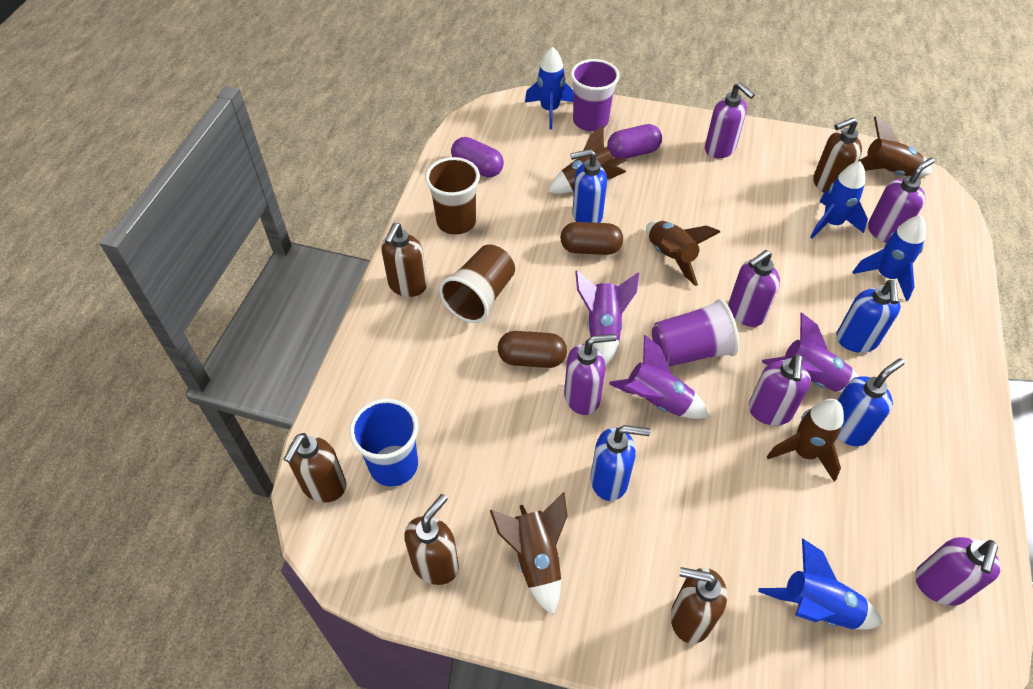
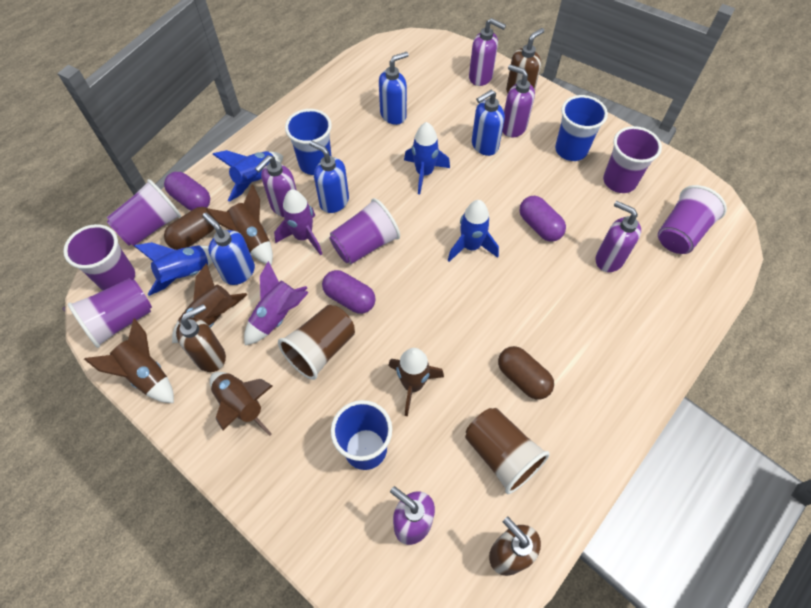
blue cup: [349,399,418,487] = 1 -> [285,109,332,175] [331,400,392,470] [555,95,608,161] = 3
brown soap dispenser: [283,433,346,503] [381,223,427,297] [404,494,459,585] [671,567,727,644] [813,117,862,193] = 5 -> [176,304,226,372] [489,517,541,576] [506,28,544,94] = 3
purple capsule: [451,137,504,177] [607,124,662,159] = 2 -> [164,172,210,210] [322,270,376,314] [520,196,566,242] = 3
purple cup: [571,59,620,131] [652,299,739,366] = 2 -> [63,224,135,291] [68,278,152,348] [107,179,181,246] [329,198,400,264] [603,126,662,193] [658,185,727,254] = 6
purple rocket: [575,271,639,367] [609,335,709,419] [762,313,859,393] = 3 -> [244,261,309,345] [274,189,322,255] = 2
purple soap dispenser: [564,334,617,415] [705,82,755,158] [728,250,780,327] [749,354,811,426] [868,158,935,243] [915,537,1001,605] = 6 -> [255,155,296,217] [390,486,435,545] [469,18,506,86] [502,64,535,137] [595,201,641,272] = 5

